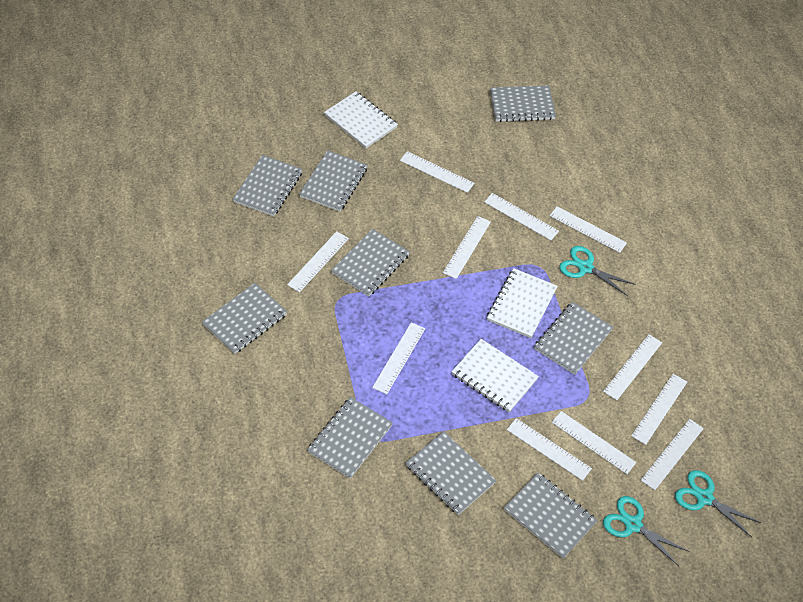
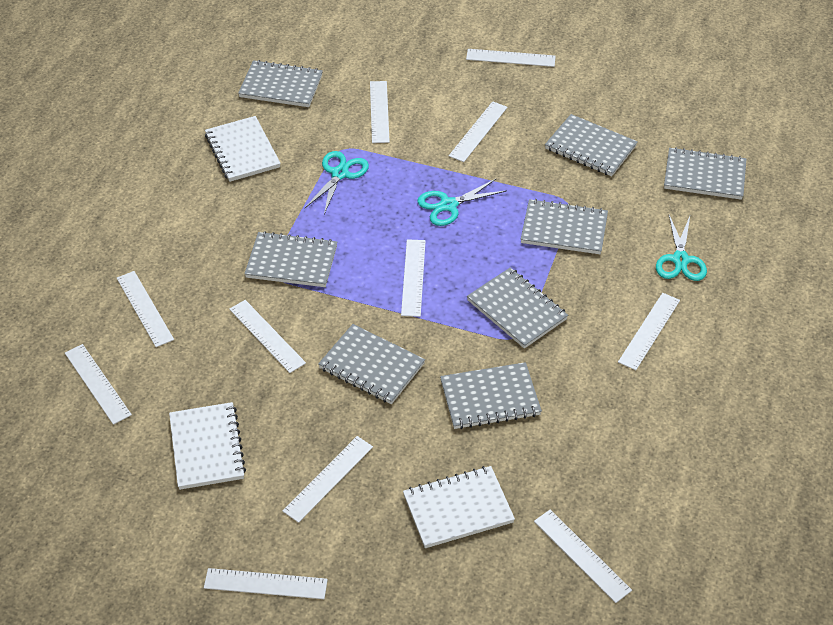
grey notebook: [202,283,287,354] [233,155,303,216] [299,150,368,212] [307,397,393,479] [331,229,410,297] [406,431,496,515] [490,85,556,122] [504,473,598,559] [534,302,613,375] = 9 -> [238,60,323,107] [244,231,337,287] [318,324,425,404] [440,362,542,429] [467,268,568,349] [521,199,608,254] [545,114,638,176] [664,147,746,200] = 8

